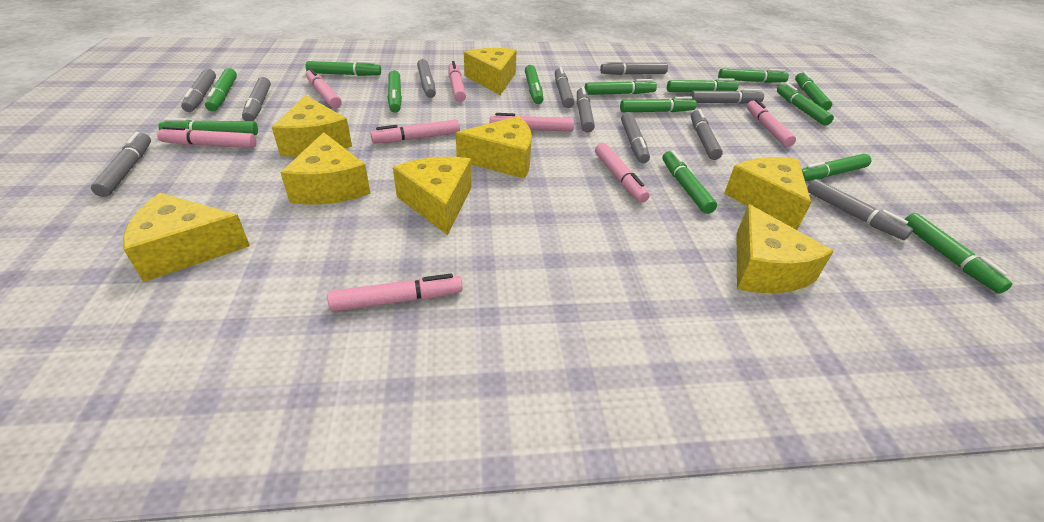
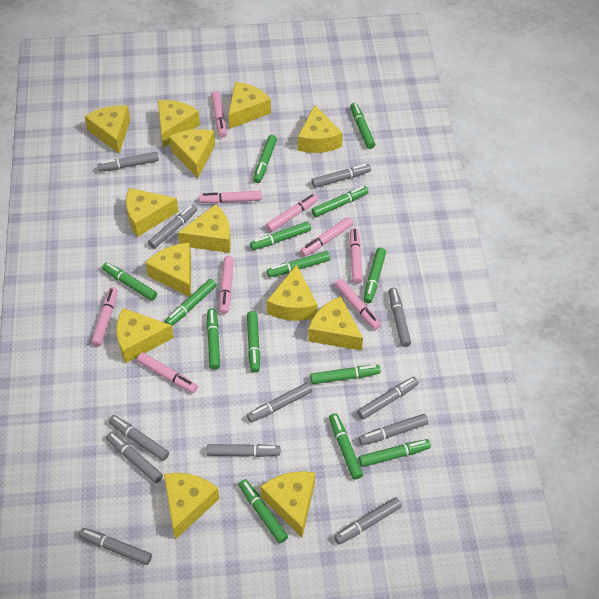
grey marker: [91,132,151,197] [181,69,216,112] [242,77,271,121] [417,59,436,98] [555,67,575,108] [577,86,595,133] [600,61,668,75] [621,112,650,163] [690,89,764,104] [691,109,723,160] [807,179,913,240] = 11 -> [79,528,152,565] [97,152,159,172] [106,432,163,483] [109,415,169,461] [148,204,198,249] [207,444,280,457] [247,383,312,423] [311,164,371,188] [334,497,402,544] [357,377,419,420] [359,414,428,445] [389,288,411,347] = 12
pink marker: [157,126,256,148] [306,68,342,109] [327,274,463,312] [370,119,460,143] [448,61,466,102] [490,113,574,132] [595,143,649,203] [747,99,796,147] = 8 -> [91,287,118,346] [137,353,198,393] [199,191,262,203] [211,91,227,137] [220,256,234,314] [266,194,318,232] [300,217,353,257] [335,279,381,330] [350,228,363,284] = 9
yellow cheese: [123,193,250,282] [272,95,352,157] [280,132,370,204] [393,157,472,235] [456,116,532,179] [464,48,517,95] [724,157,811,230] [737,204,834,293] = 8 -> [84,105,130,153] [116,308,174,363] [126,188,179,237] [146,243,191,297] [158,100,200,148] [164,473,219,540] [169,129,215,178] [178,204,231,253] [228,82,271,129] [260,471,315,538] [267,265,317,321] [298,105,343,153] [308,296,363,351] = 13

